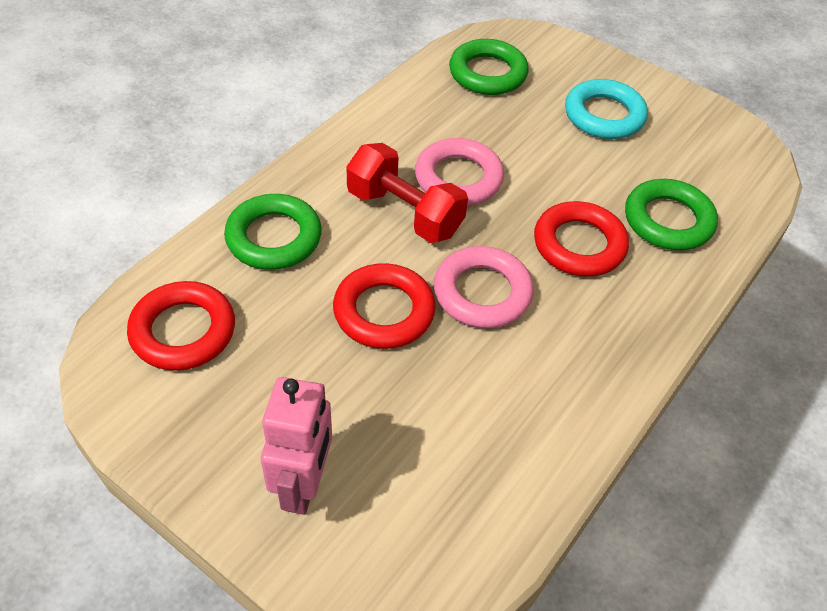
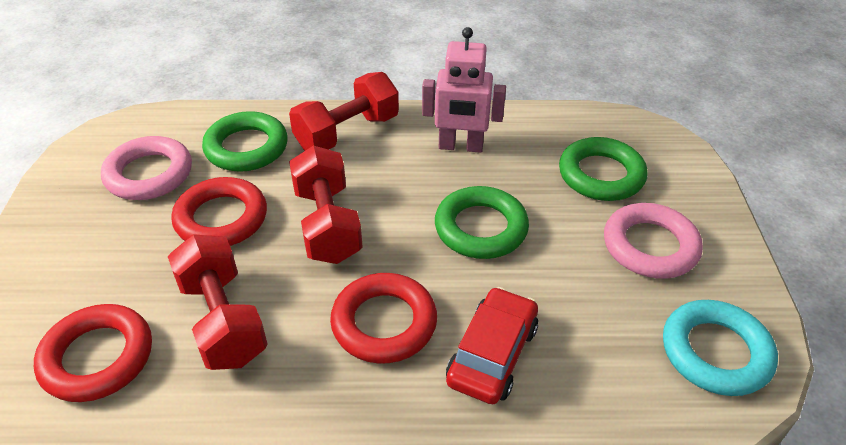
red car: none = 0 -> [446,287,538,404] = 1
red dumbbell: [346,143,468,243] = 1 -> [168,234,267,370] [289,72,399,151] [289,146,363,264] = 3

